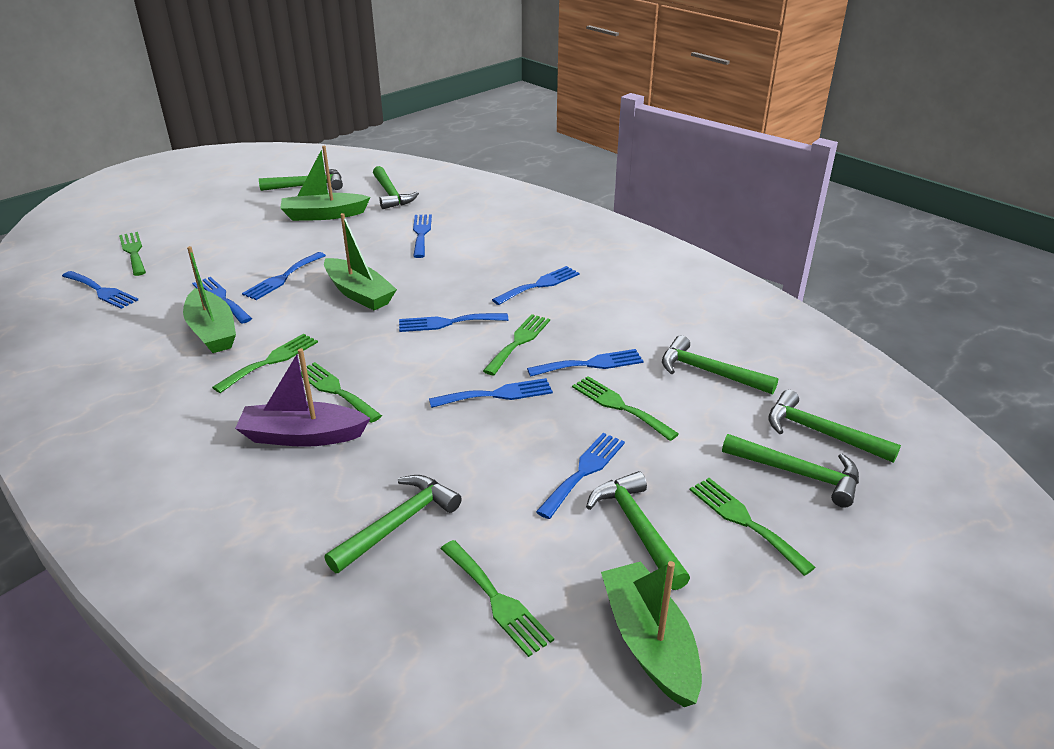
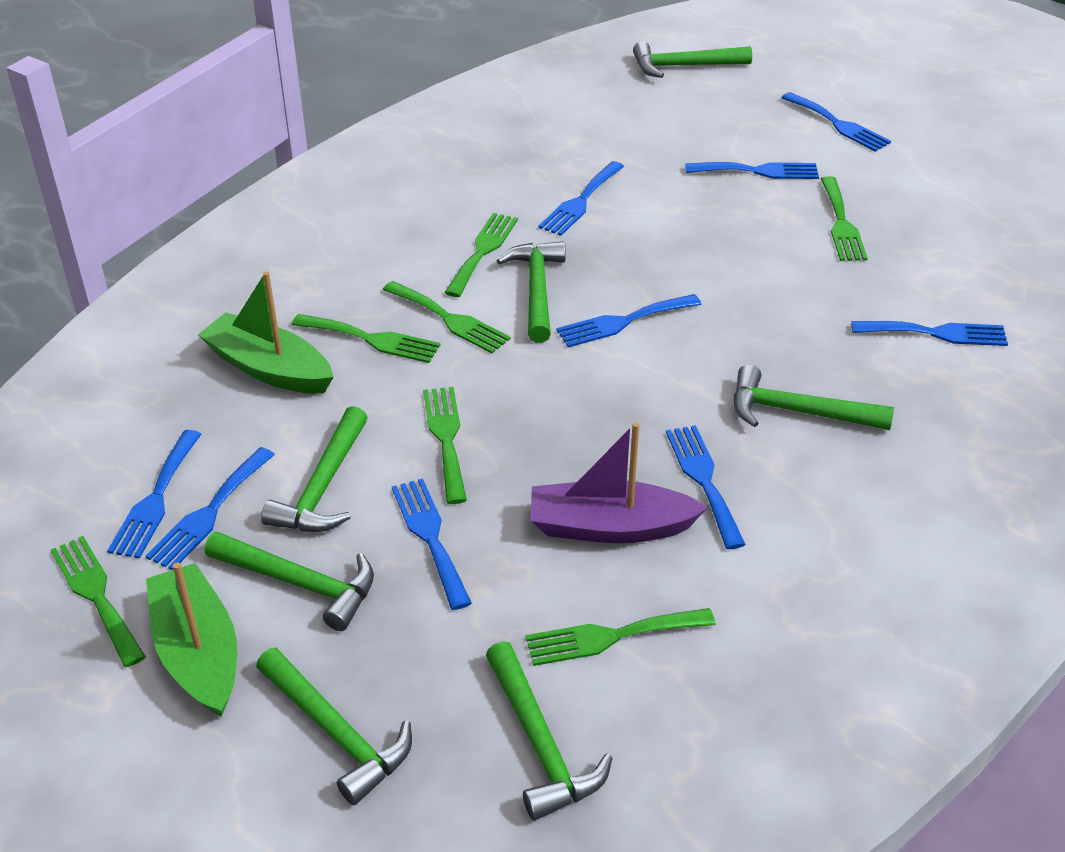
green boat: [183,246,236,353] [280,146,370,221] [324,213,397,310] [601,561,702,707] = 4 -> [146,562,237,717] [198,271,334,394] = 2

